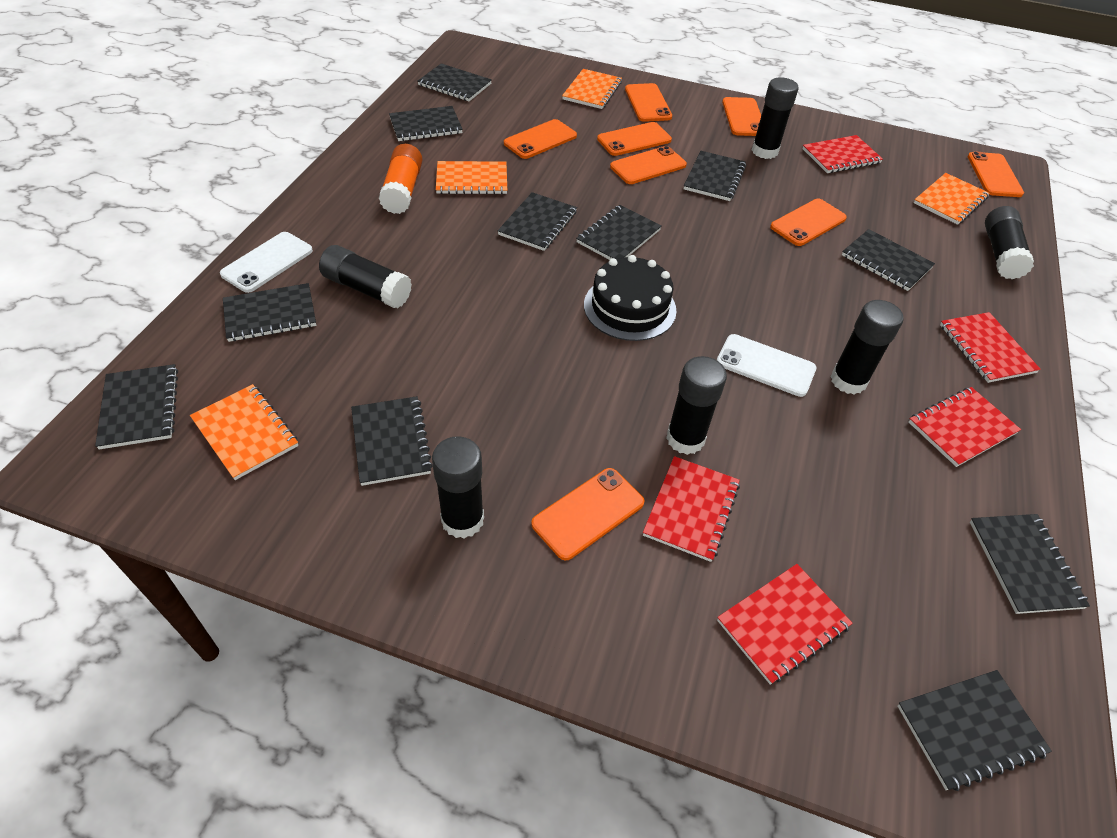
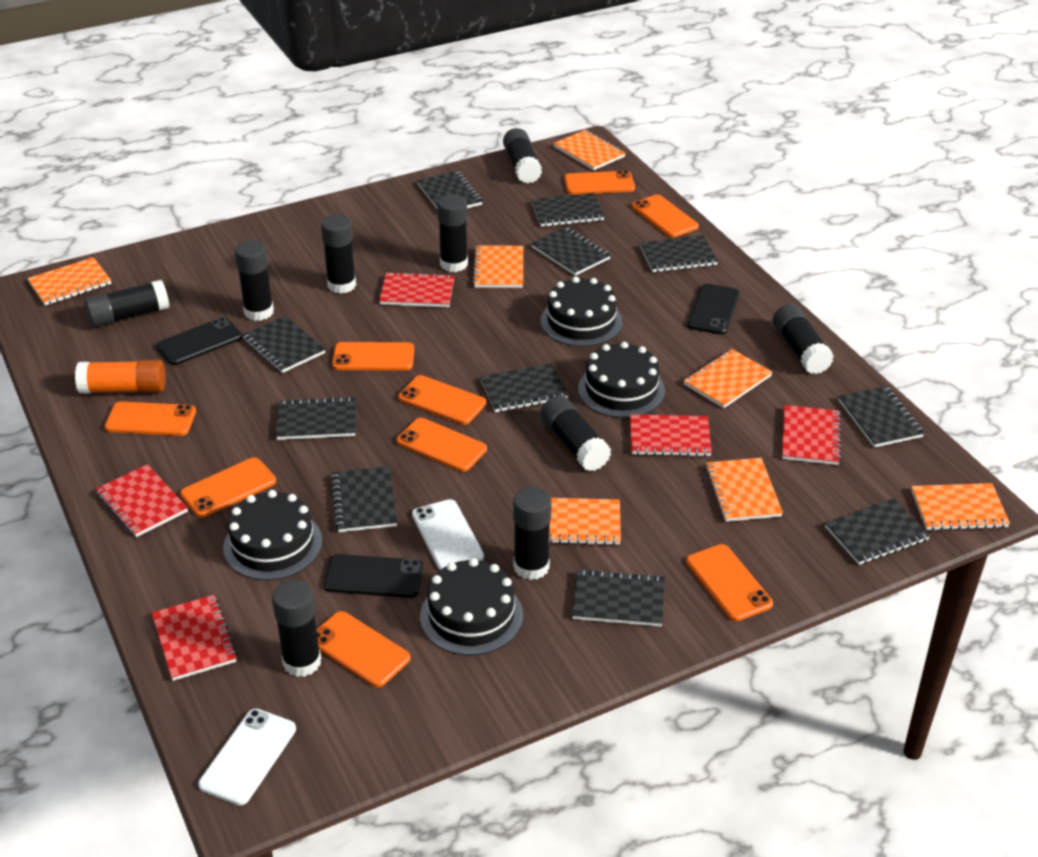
black cake: [584,255,676,341] = 1 -> [223,490,322,580] [420,558,523,655] [541,277,622,347] [578,342,665,418] = 4
black glue stick: [319,245,412,308] [432,436,484,539] [666,356,727,455] [752,77,799,159] [830,300,904,395] [985,206,1034,279] = 6 -> [84,280,169,327] [235,240,274,321] [272,580,321,677] [321,214,356,294] [437,194,468,272] [503,128,542,184] [513,487,552,580] [540,396,611,471] [773,304,834,374] = 9
black phone: none = 0 -> [156,317,242,365] [324,554,423,598] [687,284,740,335] = 3
orange notebook: [190,384,298,480] [436,161,507,194] [562,69,622,109] [914,173,990,225] = 4 -> [27,257,111,306] [472,245,523,288] [549,498,621,545] [553,130,626,170] [683,349,772,408] [705,458,783,522] [911,483,1010,531] = 7
orange phone: [504,119,577,159] [531,468,645,560] [597,122,672,156] [610,146,687,184] [625,83,672,122] [722,97,761,136] [770,199,847,246] [967,151,1024,197] = 8 -> [104,401,196,436] [180,457,276,518] [317,611,411,687] [332,342,414,371] [397,418,487,472] [398,375,486,425] [564,170,635,195] [632,194,699,238] [686,544,773,621] = 9

